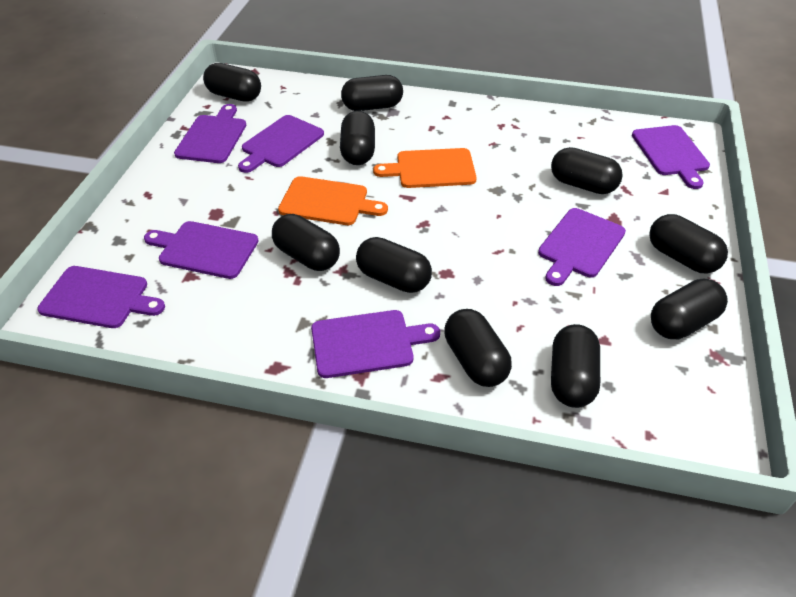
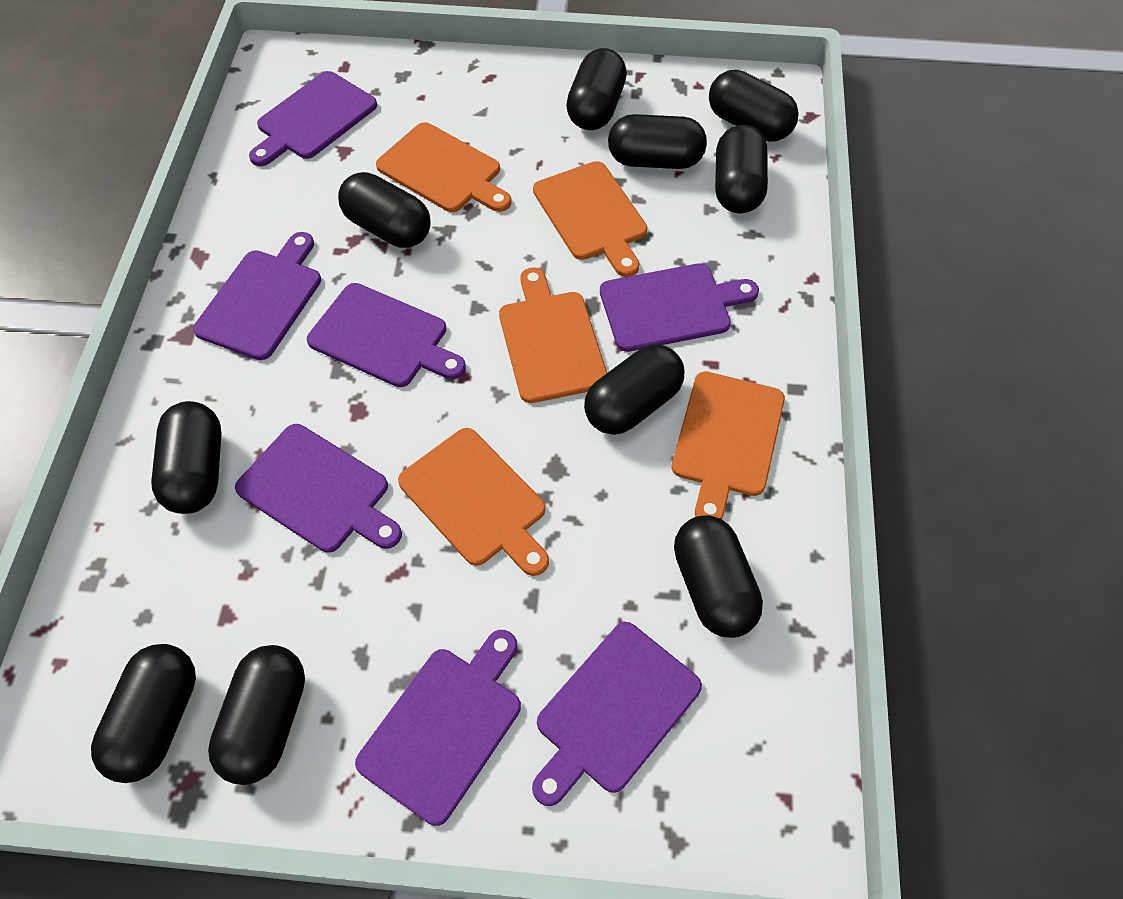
orange cutting board: [278,176,388,225] [373,148,477,188] = 2 -> [376,122,512,212] [398,428,549,576] [499,267,607,403] [533,161,647,277] [671,371,785,519] = 5

